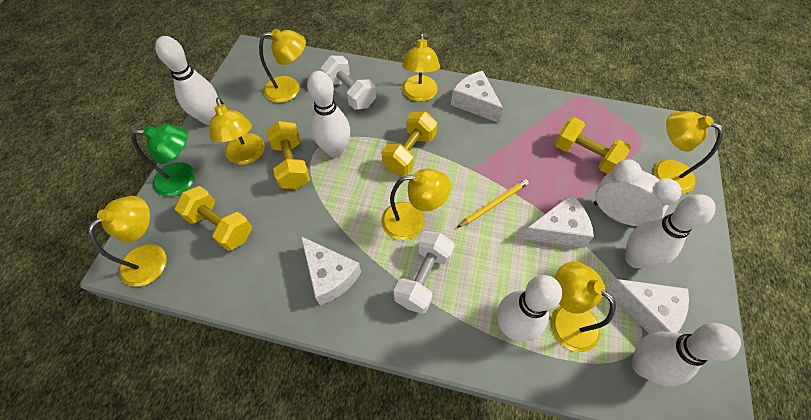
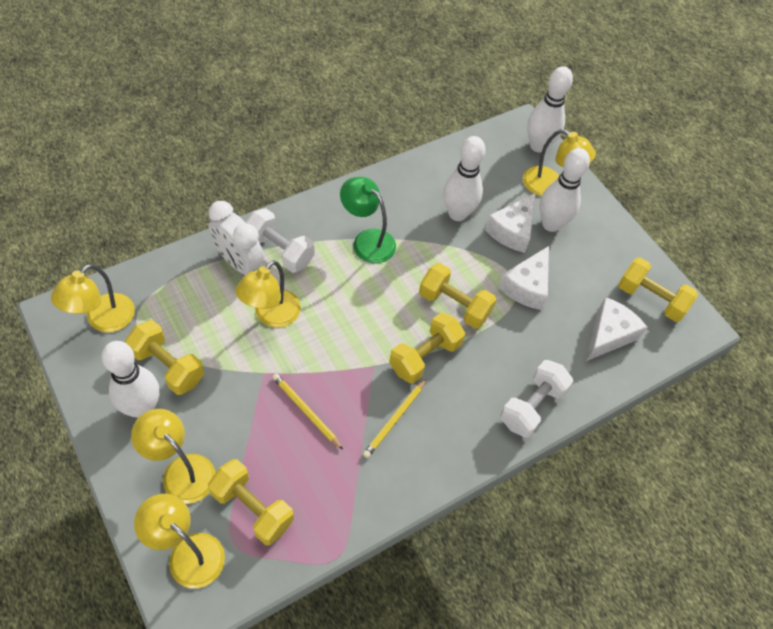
white bowling pin: [155,36,218,125] [307,71,350,157] [497,275,562,342] [625,194,716,268] [632,323,741,386] = 5 -> [102,341,159,418] [443,136,485,221] [527,66,573,153] [540,148,590,232] = 4
white cheese: [301,236,361,305] [451,71,503,123] [521,194,594,248] [605,279,689,334] = 4 -> [485,193,536,253] [498,246,549,310] [586,297,647,361] = 3
yellow dumbbell: [175,186,252,251] [266,121,310,189] [381,112,437,175] [555,117,631,174] = 4 -> [125,320,204,395] [208,459,294,545] [389,313,465,383] [419,263,496,329] [618,257,698,322] = 5
yellow lamp: [88,196,167,287] [209,98,265,165] [259,29,306,103] [381,169,451,240] [402,33,440,102] [551,261,616,352] [653,111,723,194] = 7 -> [51,264,135,332] [131,409,215,504] [134,494,225,588] [235,260,301,328] [523,129,596,196] = 5
yellow pencil: [457,179,529,228] = 1 -> [272,373,343,450] [363,379,426,458] = 2

